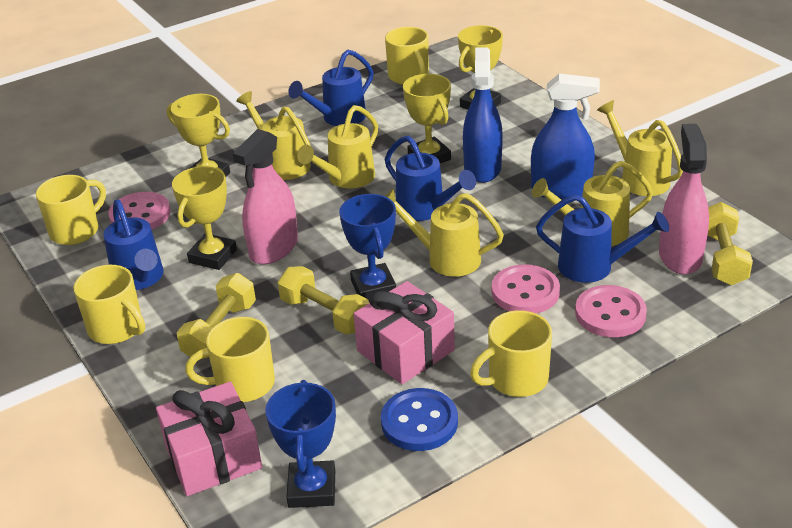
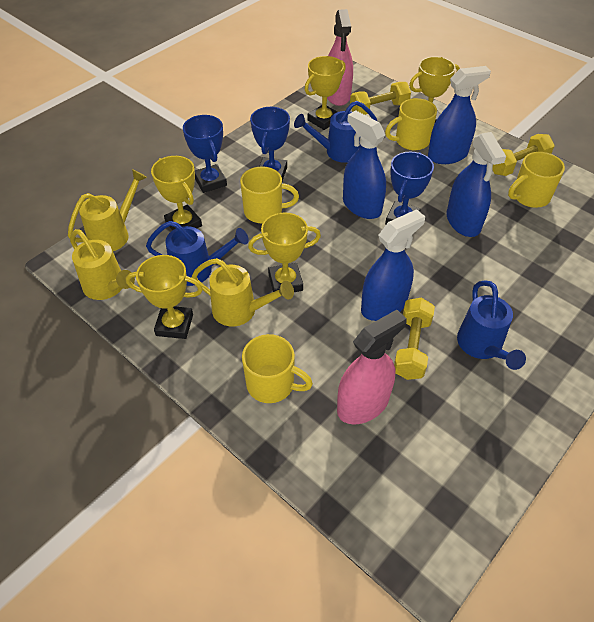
blue button: [381,388,458,451] = 1 -> none = 0
blue spray bottle: [463,47,503,183] [531,74,600,200] = 2 -> [343,110,386,219] [361,209,425,321] [428,66,491,164] [446,132,506,237] = 4
blue trophy: [265,380,336,508] [339,194,396,300] = 2 -> [183,115,227,193] [250,107,290,181] [385,152,434,225] = 3
blue watering can: [103,200,163,290] [288,50,373,126] [385,136,476,221] [536,194,669,283] = 4 -> [146,221,249,286] [294,101,377,163] [457,280,526,370] = 3
pink button: [108,192,171,230] [492,264,560,313] [575,285,647,337] = 3 -> none = 0
pink gift: [156,382,262,496] [354,281,455,384] = 2 -> none = 0
yellow mug: [36,175,106,245] [73,265,145,344] [185,317,275,402] [385,27,429,85] [470,310,552,397] = 5 -> [240,166,299,223] [242,334,313,403] [385,98,437,150] [508,152,565,208] = 4
yellow trophy: [167,94,230,176] [172,166,237,270] [403,74,451,163] [458,25,503,110] = 4 -> [126,255,203,339] [151,156,202,230] [248,213,321,292] [305,56,346,130] [409,56,460,124] = 5
yellow watering can: [236,91,311,180] [297,105,378,189] [385,189,504,277] [532,161,654,246] [597,100,683,196] = 5 -> [68,169,147,251] [70,229,135,300] [192,258,294,326] = 3

